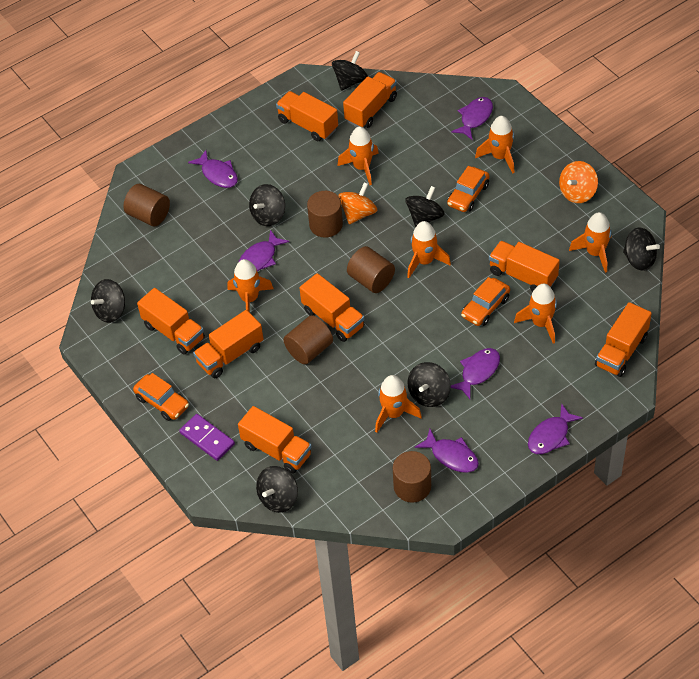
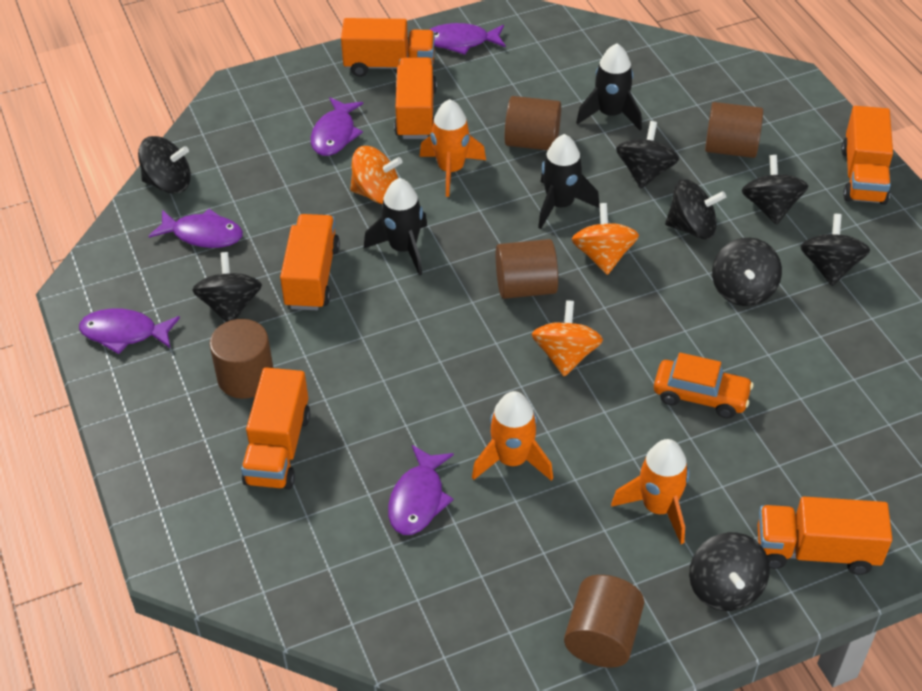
black rocket: none = 0 -> [363,178,428,276] [538,134,600,229] [576,43,642,131] = 3
black spinning top: [91,279,125,323] [249,184,285,226] [256,466,298,513] [332,51,368,91] [405,186,445,228] [408,362,451,407] [623,228,660,271] = 7 -> [138,136,191,194] [192,252,262,322] [616,121,679,188] [665,179,726,240] [689,532,770,611] [712,237,782,306] [742,155,808,225] [800,214,870,286] = 8
orange car: [133,373,189,421] [447,166,489,212] [461,277,510,326] = 3 -> [654,353,753,418] = 1
orange rocket: [227,259,274,313] [337,127,379,185] [375,375,422,433] [407,221,451,278] [475,116,514,173] [514,283,557,344] [569,212,612,273] = 7 -> [419,99,486,197] [472,391,553,481] [611,439,690,544] = 3
orange spinning top: [338,182,377,224] [559,161,598,203] = 2 -> [350,146,402,204] [532,300,603,376] [572,203,639,275] = 3
orange truck: [137,288,205,355] [193,310,263,378] [238,406,312,474] [276,91,338,141] [300,273,365,342] [343,72,397,128] [489,241,560,292] [595,302,652,377] = 8 -> [241,367,310,490] [280,214,340,310] [341,18,435,77] [394,57,437,139] [758,496,893,575] [841,106,893,205] = 6
purple domino: [179,414,235,461] = 1 -> none = 0
purple fish: [188,150,238,188] [239,230,289,271] [415,429,479,473] [451,97,493,140] [451,348,500,399] [528,403,583,454] = 6 -> [79,309,180,354] [149,209,243,248] [311,97,363,156] [388,445,454,535] [429,23,506,55] = 5

